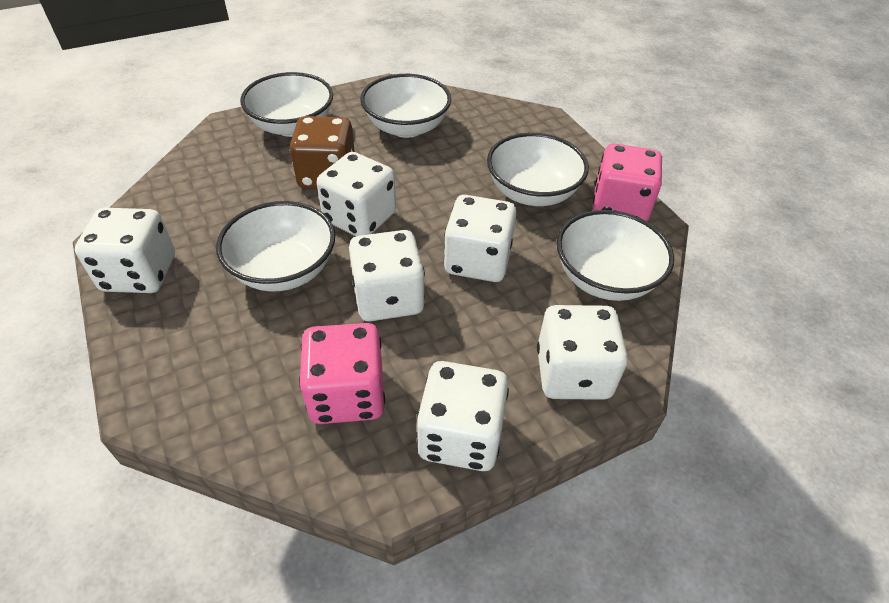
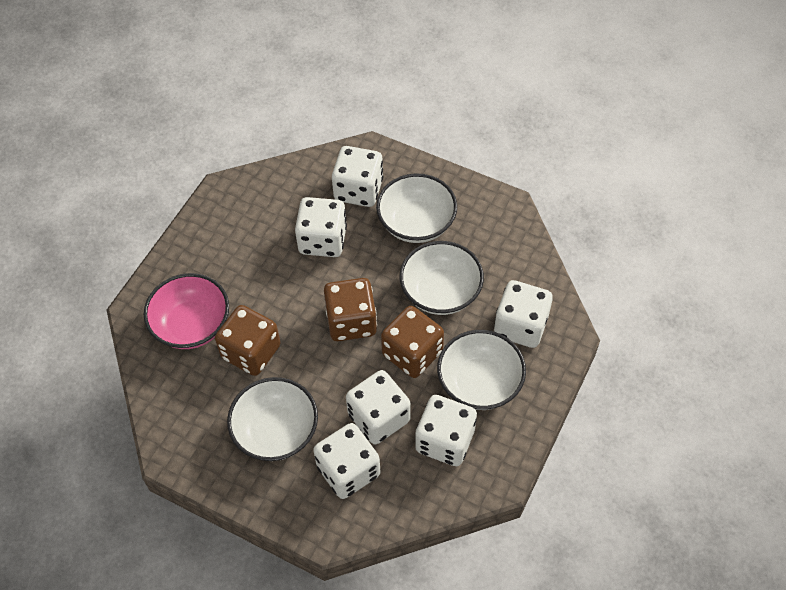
brown dice: [290,116,355,189] = 1 -> [215,305,281,376] [324,278,377,341] [381,306,444,378] = 3
pink bowl: none = 0 -> [144,273,229,349] = 1
pink dice: [299,323,385,424] [593,144,662,221] = 2 -> none = 0
white bowl: [216,201,335,292] [240,72,333,137] [360,74,451,138] [487,133,589,206] [557,210,674,301] = 5 -> [227,377,318,461] [376,173,457,243] [400,241,484,315] [437,330,526,410] = 4

